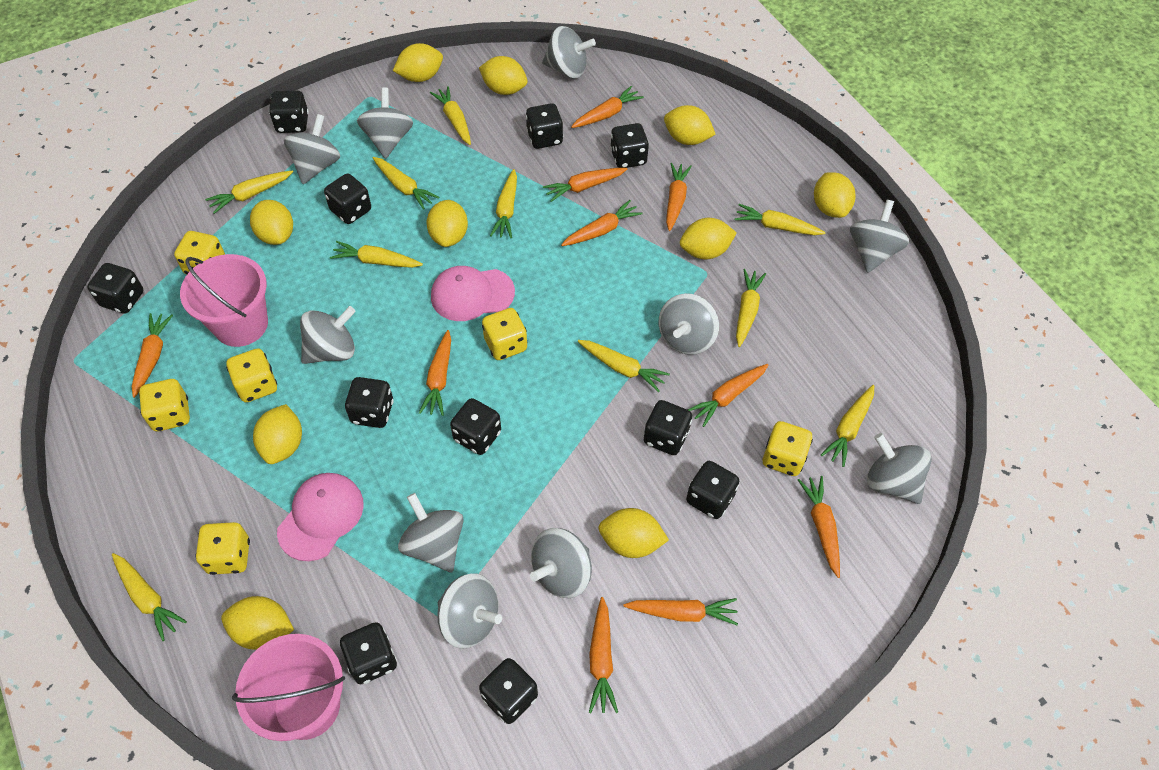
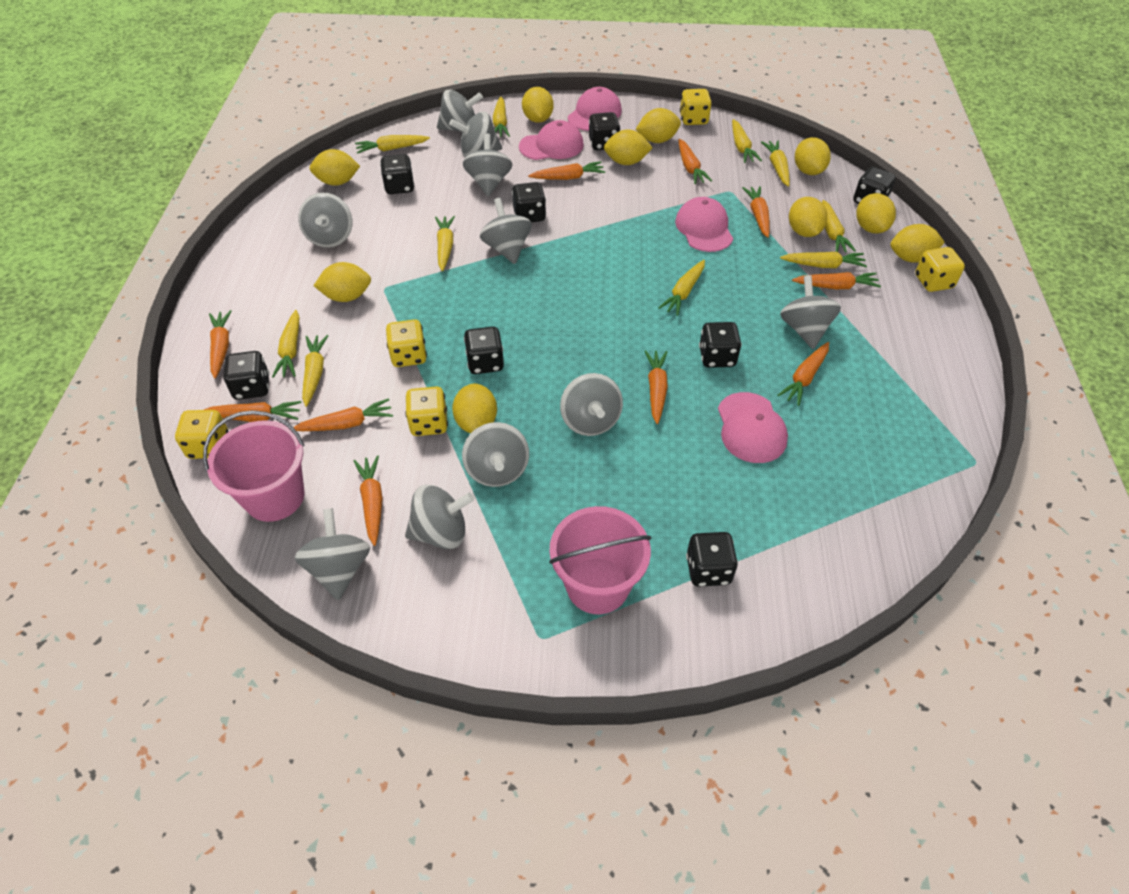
black dice: [87,263,143,314] [269,90,309,133] [324,174,371,224] [340,622,397,684] [345,377,394,428] [450,398,501,455] [479,658,538,724] [526,103,563,149] [610,123,649,168] [644,400,692,455] [686,461,739,519] = 11 -> [223,351,269,400] [380,154,415,194] [464,326,504,374] [512,182,546,222] [589,112,620,150] [686,532,738,587] [699,322,742,368] [853,167,896,204] = 8
pink cap: [277,473,364,561] [431,266,515,321] = 2 -> [519,120,584,160] [568,87,622,131] [675,197,733,252] [718,392,788,463] = 4
yellow dice: [139,379,190,431] [174,231,225,274] [196,522,250,575] [226,348,277,402] [482,308,527,360] [763,421,813,476] = 6 -> [175,410,229,459] [386,319,427,367] [405,387,448,436] [680,89,712,125] [915,247,965,292] = 5

